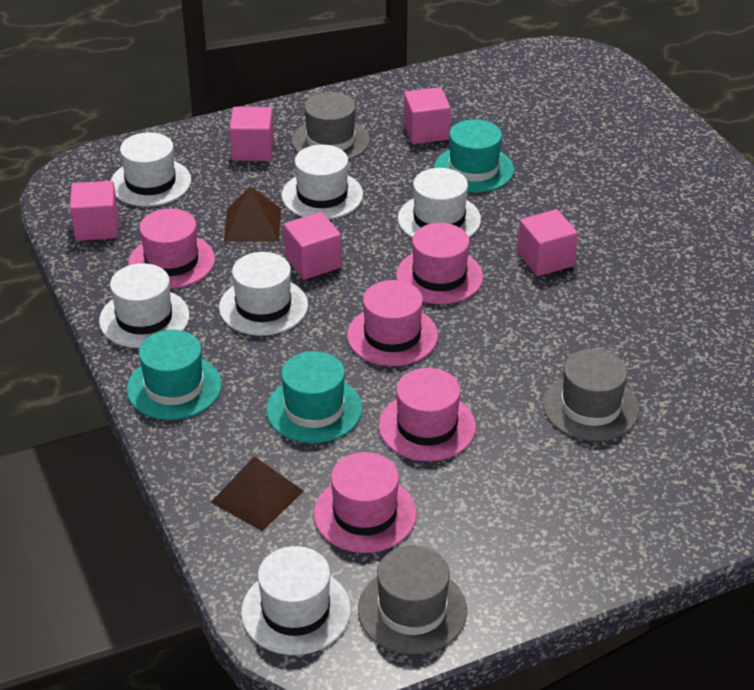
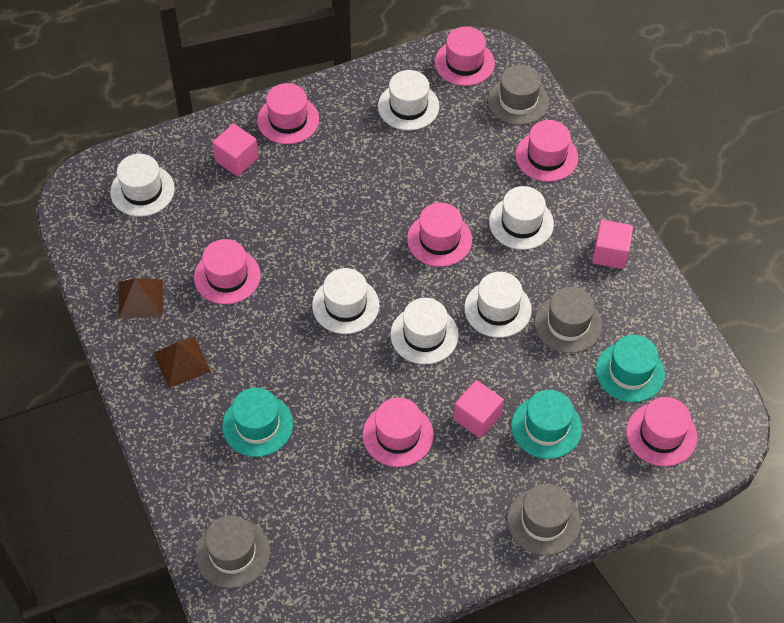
grey hat: [292,92,370,160] [358,545,467,654] [543,349,640,441] = 3 -> [196,515,270,588] [488,65,549,125] [507,483,581,555] [534,287,602,353] = 4
pink cube: [70,181,118,241] [229,107,274,161] [283,212,341,280] [404,87,451,144] [517,209,578,276] = 5 -> [212,123,259,177] [453,380,504,439] [592,220,633,269] = 3
pink hat: [128,209,215,289] [314,452,417,553] [347,280,438,366] [379,368,476,461] [396,223,483,304] = 5 -> [194,239,261,305] [257,83,319,144] [363,397,433,467] [407,203,472,267] [435,27,495,86] [515,120,578,182] [626,397,697,466] = 7

